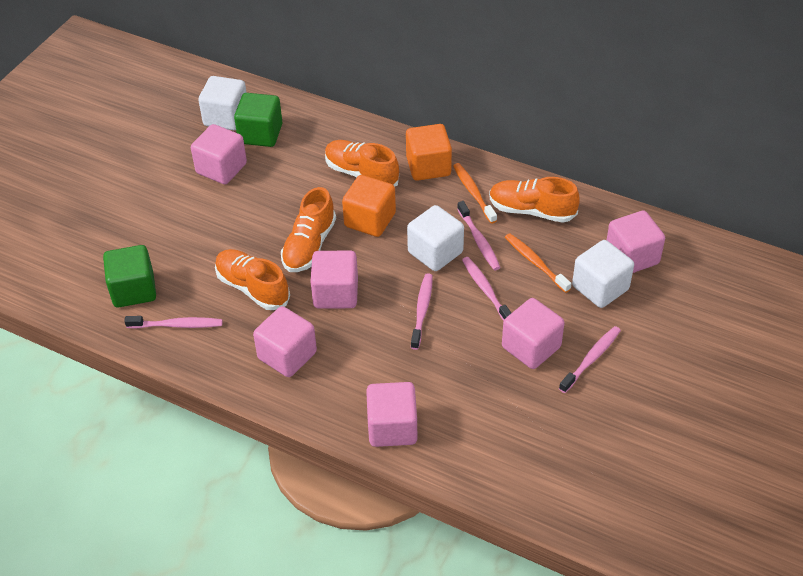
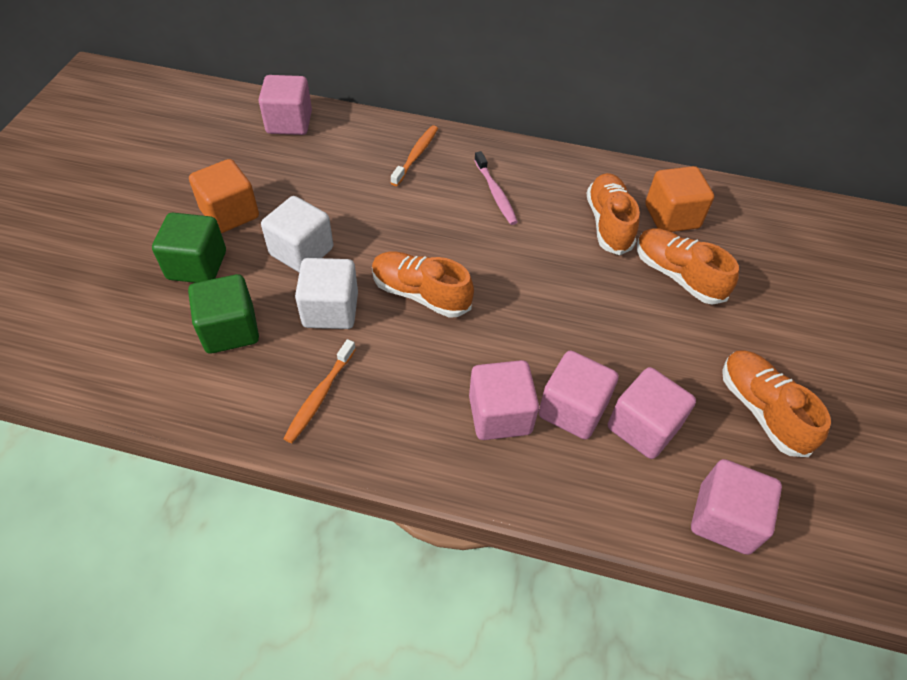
pink cube: [191,124,247,184] [253,306,317,377] [310,251,358,309] [366,382,417,447] [502,298,565,369] [607,210,665,273] = 6 -> [259,75,312,135] [469,360,539,440] [538,351,619,440] [608,367,696,459] [691,459,782,555] = 5
pink toothbrush: [124,316,222,329] [411,273,433,350] [457,201,501,270] [462,257,511,321] [559,326,621,393] = 5 -> [474,151,518,225] = 1
white cube: [198,76,247,130] [407,205,464,271] [572,240,634,308] = 3 -> [261,196,333,272] [295,258,358,329] = 2

